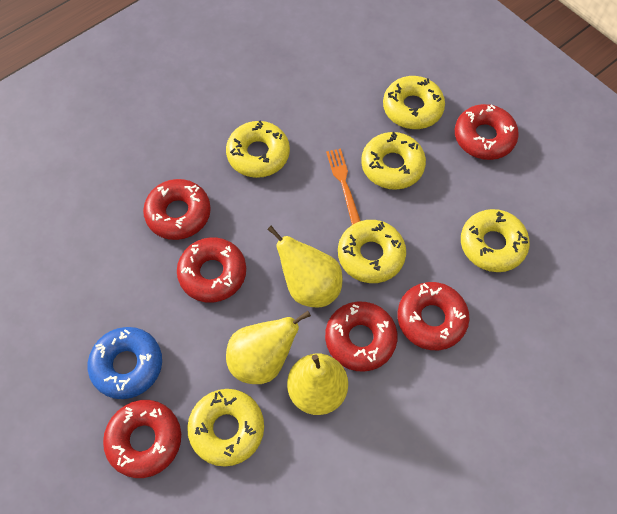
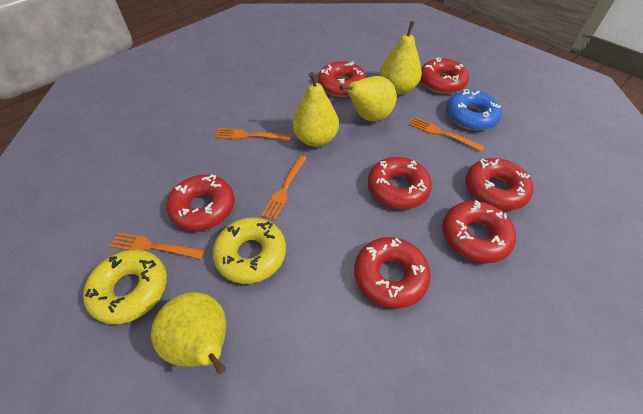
orange fork: [326,149,361,225] = 1 -> [110,233,205,259] [215,128,291,141] [261,155,307,221] [409,117,484,152] = 4
red donut: [103,400,181,478] [143,179,211,240] [177,237,246,303] [325,301,398,372] [397,282,470,350] [455,104,519,160] = 6 -> [166,174,235,231] [318,61,367,97] [354,237,431,309] [368,157,432,209] [421,57,469,94] [442,200,516,263] [466,158,533,211] = 7
yellow donut: [187,389,264,467] [226,121,290,178] [338,220,406,283] [361,132,426,190] [383,76,445,129] [461,209,530,272] = 6 -> [83,250,167,324] [213,217,286,284] = 2
yellow pear: [226,311,311,384] [267,226,343,307] [287,353,348,415] = 3 -> [151,292,226,375] [293,72,339,147] [340,76,397,122] [380,21,422,95] = 4

